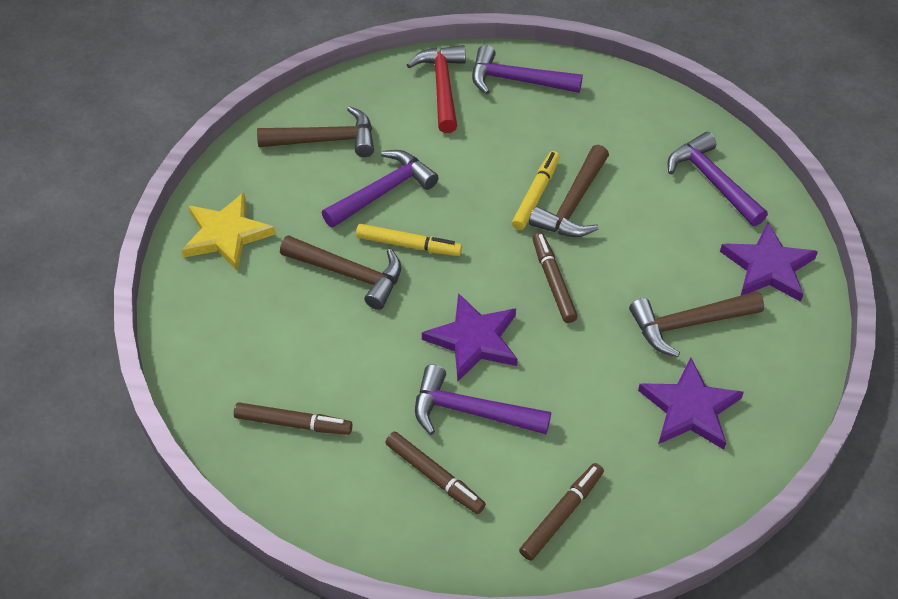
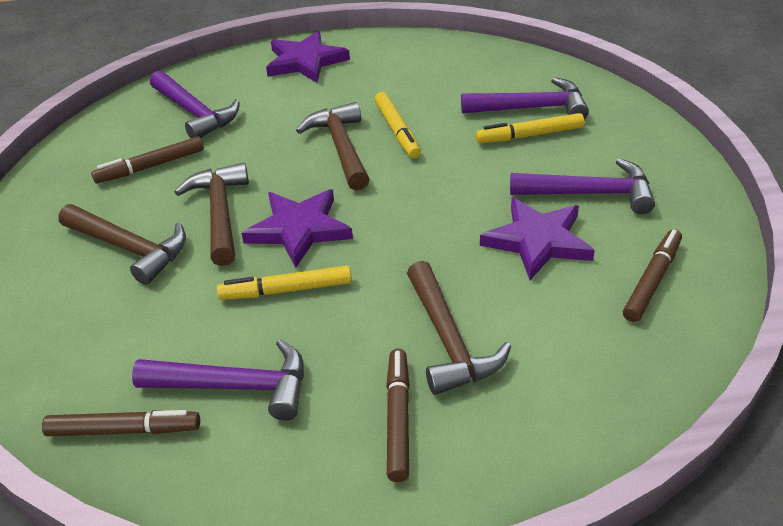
red hammer: [407,45,466,133] = 1 -> none = 0
yellow marker: [356,224,462,256] [512,151,560,230] = 2 -> [217,266,352,300] [375,92,421,158] [475,113,584,143] = 3
yellow star: [181,192,275,271] = 1 -> none = 0

